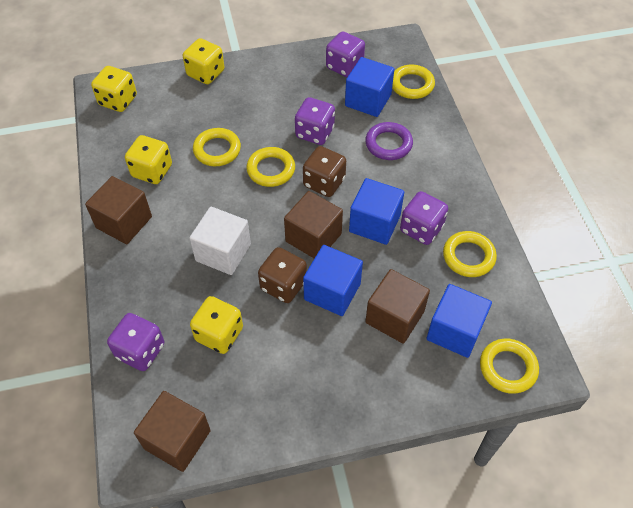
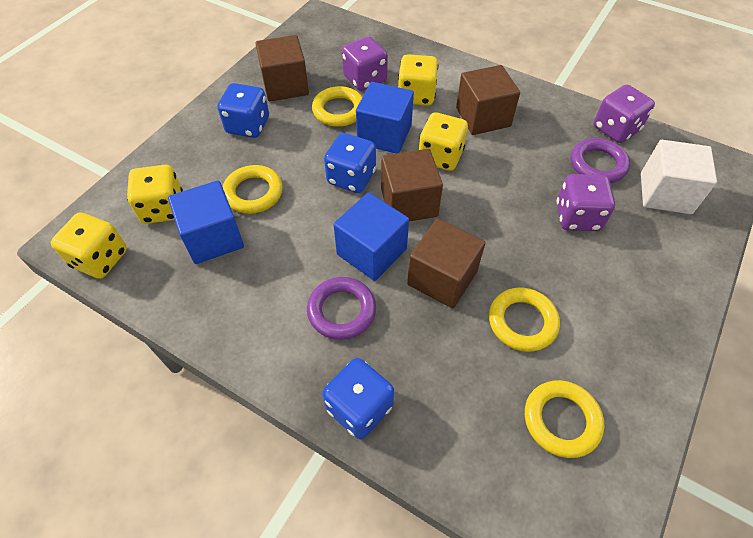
blue cube: [303,245,363,316] [345,57,394,117] [349,178,404,245] [426,284,492,358] = 4 -> [168,181,244,264] [333,192,409,281] [356,82,414,153] = 3
blue dice: none = 0 -> [218,83,269,138] [322,358,394,439] [324,133,376,193] = 3
brown dice: [258,247,307,303] [303,146,346,197] = 2 -> none = 0
purple dice: [107,313,164,371] [295,97,335,145] [326,31,365,77] [400,191,448,245] = 4 -> [342,37,388,91] [557,174,615,231] [594,85,655,143] = 3
purple ring: [365,122,413,160] = 1 -> [307,277,376,340] [571,138,630,183] = 2
yellow ring: [193,128,241,166] [246,147,295,187] [392,65,435,99] [443,231,497,277] [480,339,539,394] = 5 -> [223,165,283,214] [312,86,362,127] [489,288,560,352] [525,380,604,458] = 4

